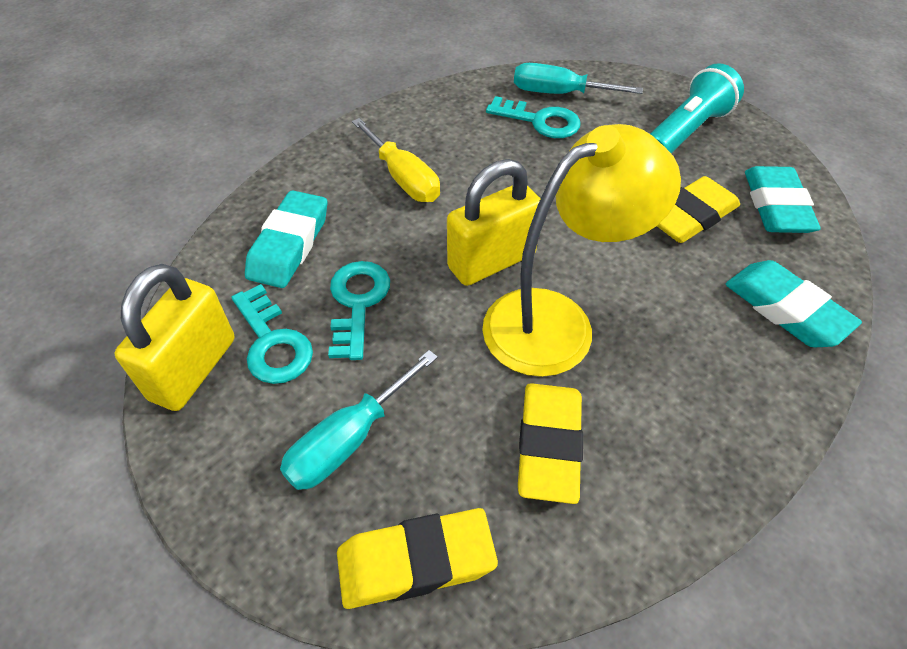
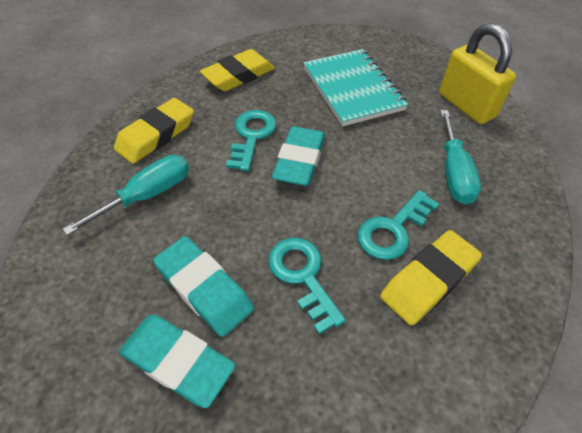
turquoise flashlight: [650,63,744,153] = 1 -> none = 0
turquoise notebook: none = 0 -> [304,49,408,126] = 1
yellow lamp: [482,124,681,377] = 1 -> none = 0
yellow padlock: [114,264,234,411] [447,159,541,286] = 2 -> [439,23,516,124] = 1
yellow screwdriver: [352,118,440,202] = 1 -> none = 0

